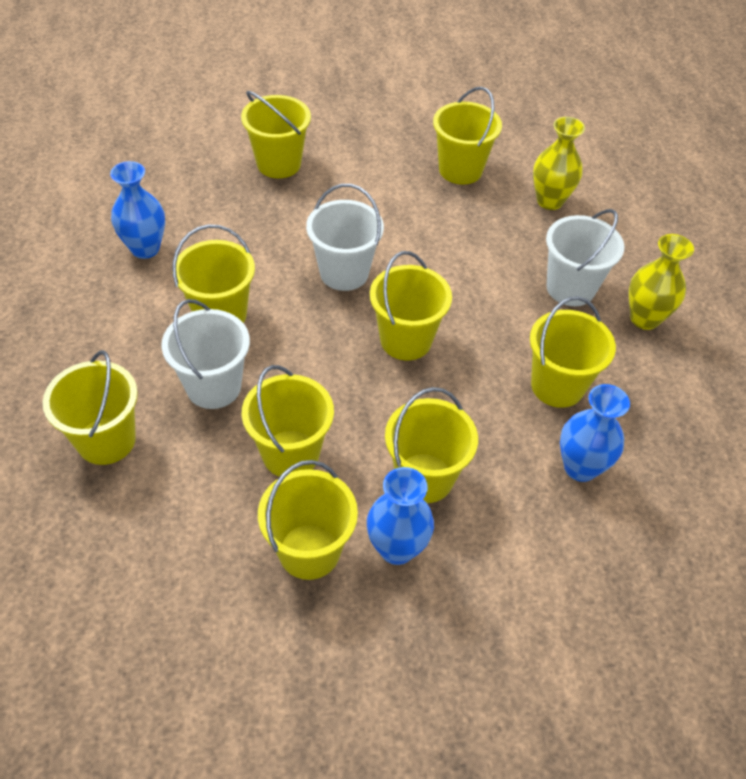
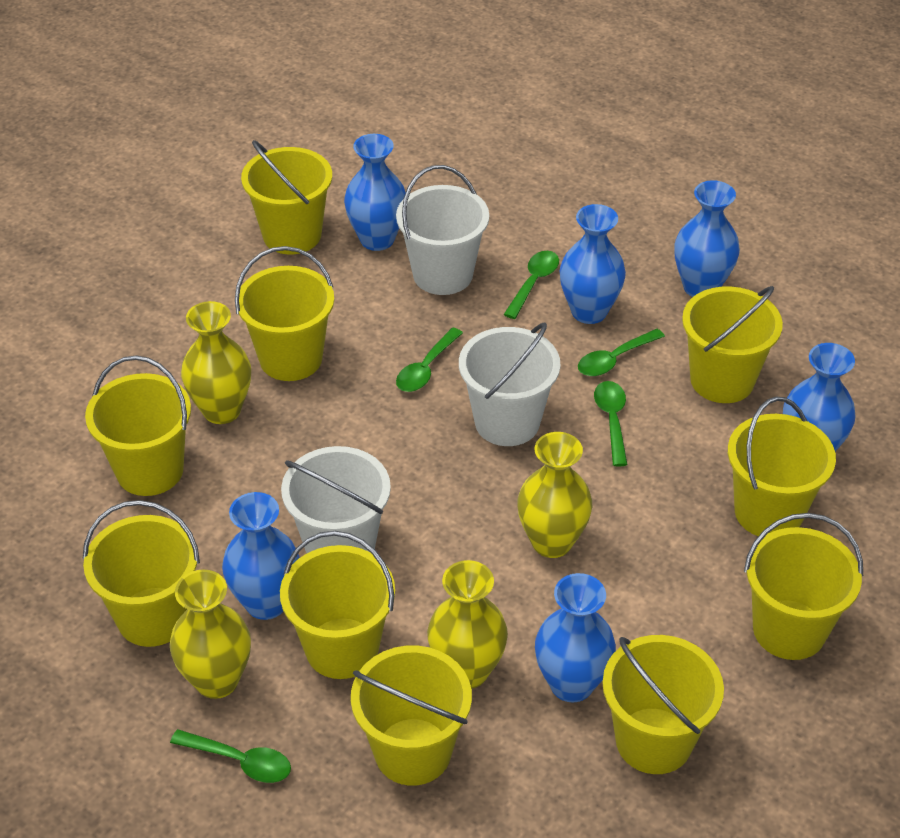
blue vase: [110,161,165,259] [367,467,434,565] [560,384,630,482] = 3 -> [222,492,300,620] [344,134,406,251] [535,573,616,703] [560,204,626,324] [674,180,740,297] [783,343,855,451] = 6
green spoon: none = 0 -> [170,729,291,783] [396,327,463,392] [503,251,559,319] [578,329,665,376] [594,381,628,467] = 5
yellow bucket: [43,350,138,465] [172,224,255,323] [241,91,311,178] [241,365,334,477] [258,460,358,580] [370,251,452,360] [385,387,478,503] [433,87,502,185] [530,296,616,408] = 9 -> [83,500,200,647] [85,355,191,496] [235,246,334,381] [241,140,332,255] [280,531,395,679] [351,645,472,786] [603,635,724,774] [682,286,783,403] [728,397,836,536] [744,513,863,660] = 10
yellow vase: [533,117,585,210] [629,234,694,330] = 2 -> [170,570,251,699] [181,301,251,424] [427,560,508,689] [517,432,593,558] = 4

